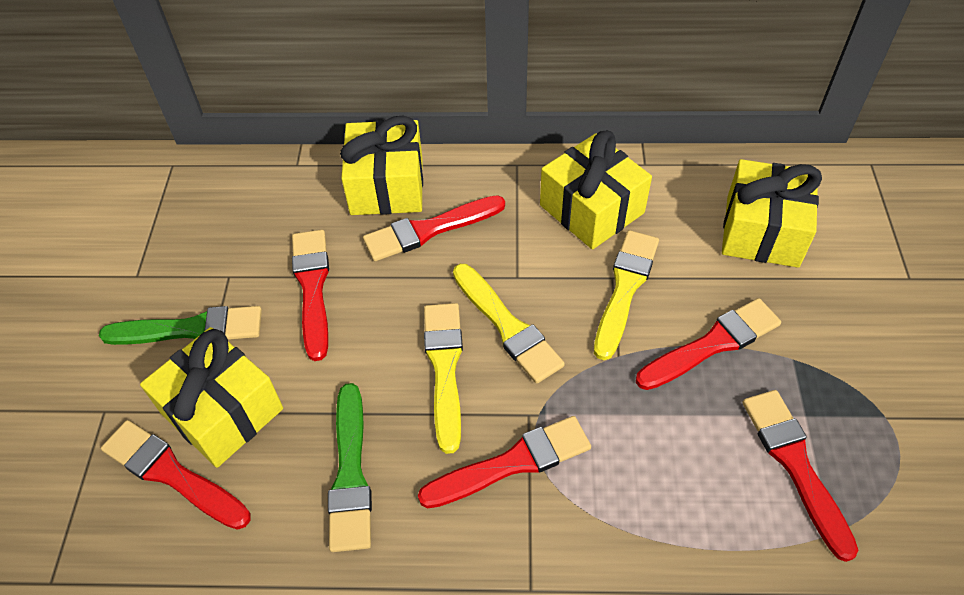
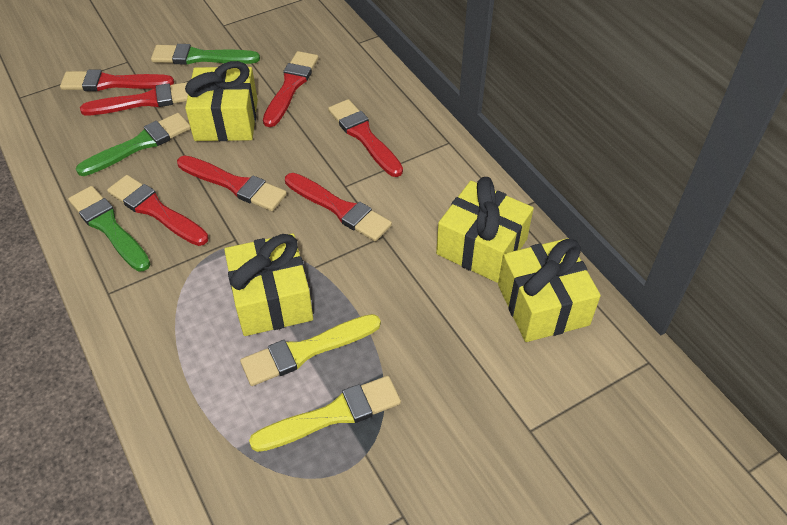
green brush: [99,306,262,345] [328,383,372,552] = 2 -> [68,186,150,271] [76,113,191,176] [151,44,260,65] = 3
red brush: [101,420,251,530] [292,230,329,361] [363,195,505,261] [418,416,591,508] [636,298,781,390] [743,390,858,562] = 6 -> [60,70,174,91] [80,82,188,115] [107,175,209,246] [177,156,287,211] [263,51,318,127] [285,173,392,241] [328,99,403,177] = 7
yellow brush: [424,303,463,454] [453,264,565,384] [594,230,659,360] = 3 -> [240,314,381,386] [249,376,401,452] = 2

